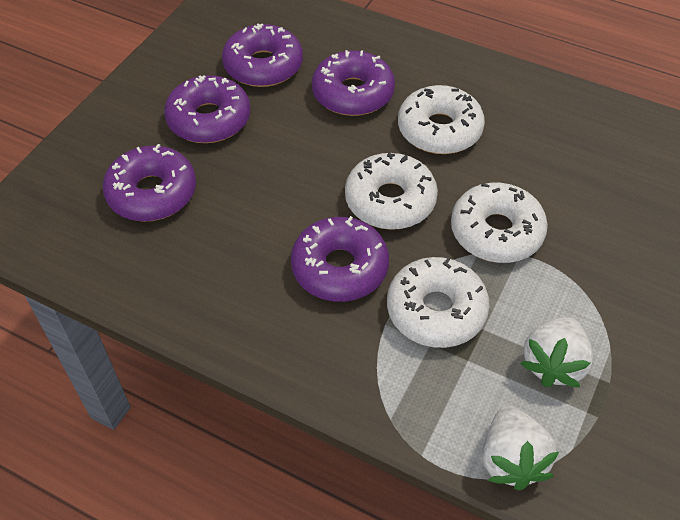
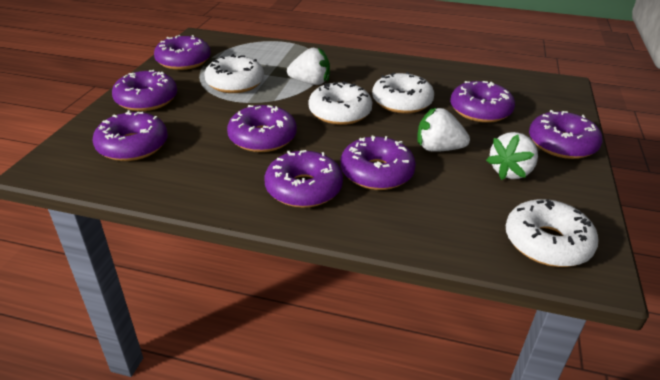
purple donut: [102,144,196,222] [164,75,251,143] [222,23,303,87] [291,216,389,302] [312,50,395,116] = 5 -> [93,110,168,161] [112,70,177,111] [154,35,211,70] [227,105,297,152] [264,150,343,208] [340,135,416,190] [450,81,515,123] [529,110,603,159] = 8
white strawberry: [482,406,559,491] [520,317,593,388] = 2 -> [287,47,330,85] [418,108,470,152] [486,132,538,180] = 3

